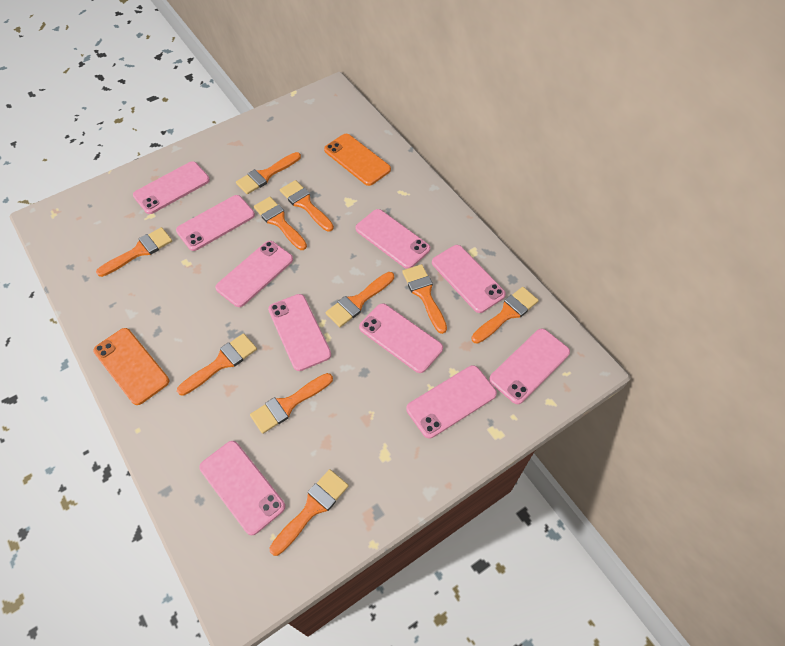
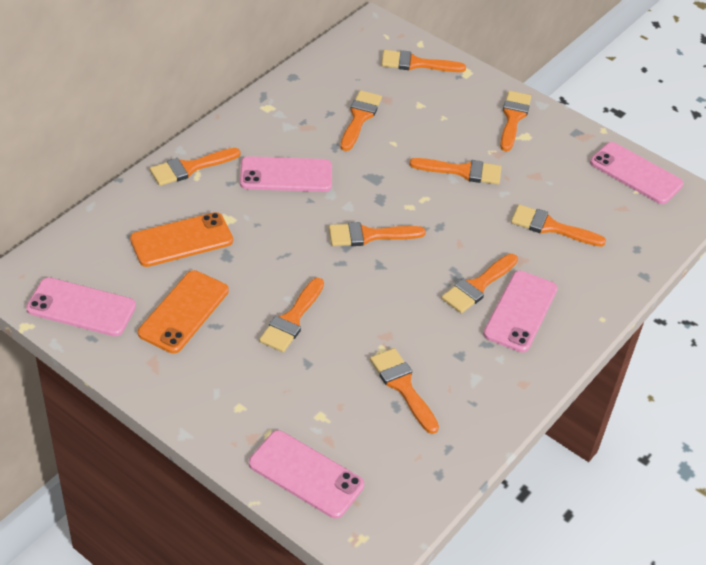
pink phone: [133,161,210,214] [176,195,255,251] [199,441,285,535] [215,241,293,307] [268,294,331,371] [356,209,430,269] [359,303,443,373] [406,365,497,438] [432,245,506,313] [489,329,570,404] = 10 -> [26,277,136,336] [240,156,332,192] [249,430,364,519] [483,271,558,352] [590,142,683,204] = 5

